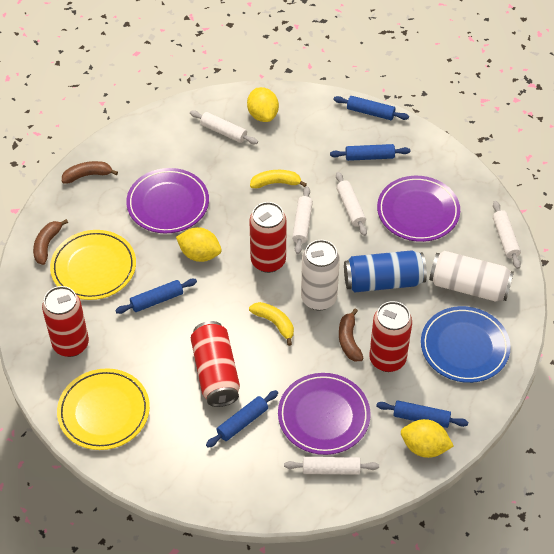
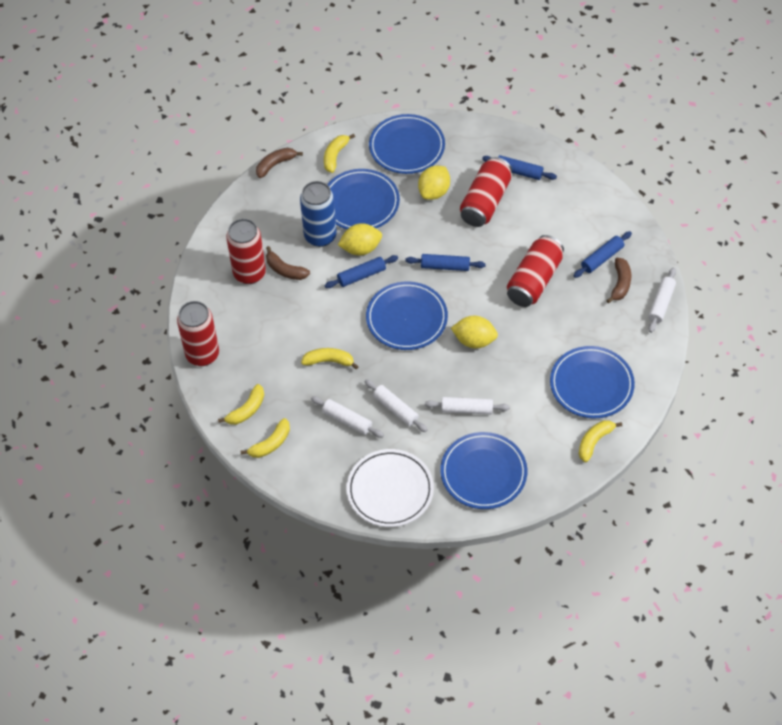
blue plate: [421,306,511,383] = 1 -> [327,169,400,229] [366,282,448,350] [369,114,445,174] [440,432,527,509] [550,346,635,418] = 5
blue rolling pin: [115,279,197,314] [206,390,278,448] [330,144,410,161] [333,96,409,120] [376,400,468,428] = 5 -> [324,255,398,288] [405,254,486,271] [482,155,557,180] [573,231,632,278] = 4
purple plate: [126,168,209,233] [278,373,371,455] [377,176,460,242] = 3 -> none = 0
white can: [301,240,340,311] [429,251,514,301] = 2 -> none = 0
white plate: none = 0 -> [347,449,434,527] = 1
white rolling pin: [190,110,258,144] [284,457,379,475] [292,187,313,254] [336,172,367,236] [493,201,521,269] = 5 -> [311,396,384,438] [364,379,427,432] [425,397,510,414] [648,268,676,333] = 4
yellow banana: [249,302,294,346] [250,170,307,189] = 2 -> [218,384,264,425] [241,418,290,458] [301,348,359,370] [324,134,355,173] [579,420,622,462] = 5
yellow plate: [50,230,136,300] [57,368,150,450] = 2 -> none = 0

